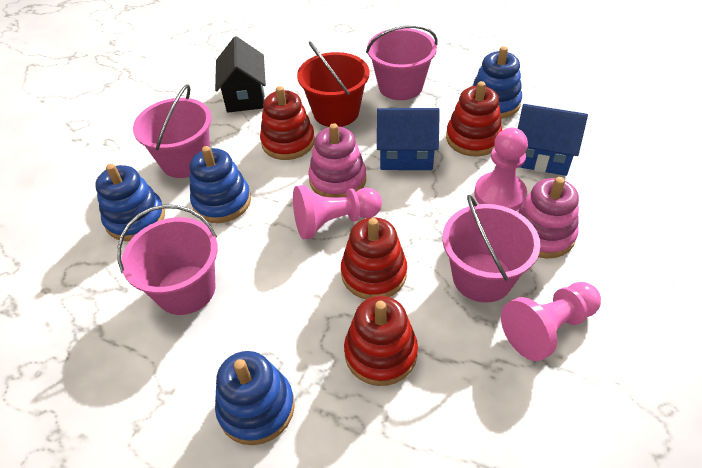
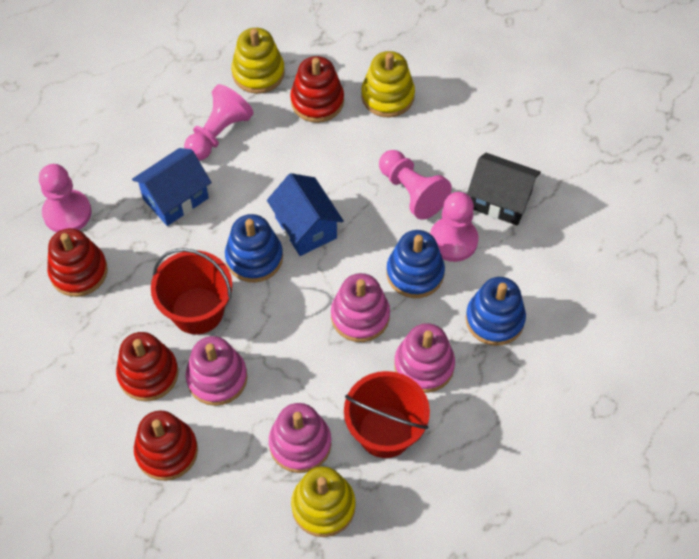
blue stacking toy: [95,164,165,241] [189,146,251,223] [215,351,295,445] [472,46,522,119] = 4 -> [225,214,283,283] [387,230,445,298] [466,277,526,346] = 3
pink bucket: [117,205,218,315] [133,85,212,178] [366,25,438,100] [442,195,540,303] = 4 -> none = 0
pink pawn: [293,185,382,240] [474,128,528,211] [501,282,601,361] = 3 -> [39,164,92,233] [184,84,254,161] [379,150,452,220] [430,192,478,262] = 4
pink stacking toy: [308,123,366,197] [517,177,579,258] = 2 -> [186,336,247,406] [269,403,331,473] [331,273,390,342] [394,323,455,393] = 4
red bucket: [297,41,370,127] = 1 -> [151,248,232,334] [344,371,430,458] = 2
yellow stacking toy: none = 0 -> [231,28,285,94] [291,467,356,537] [361,51,415,117] = 3

